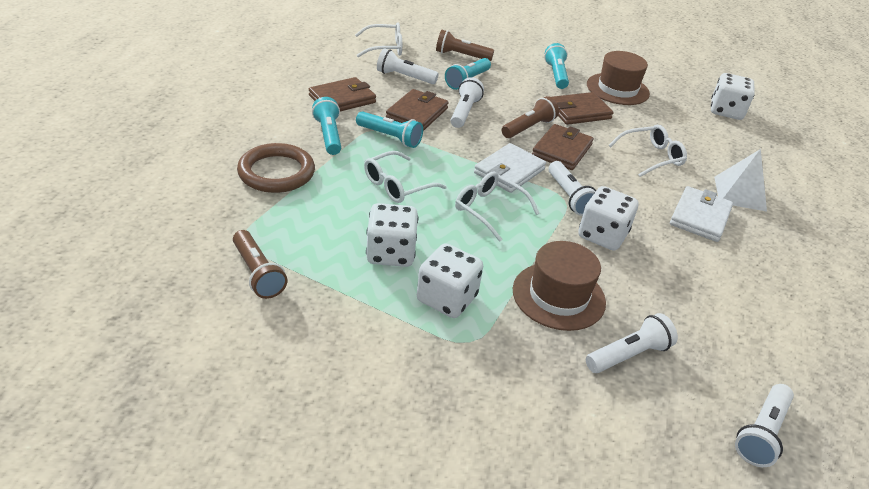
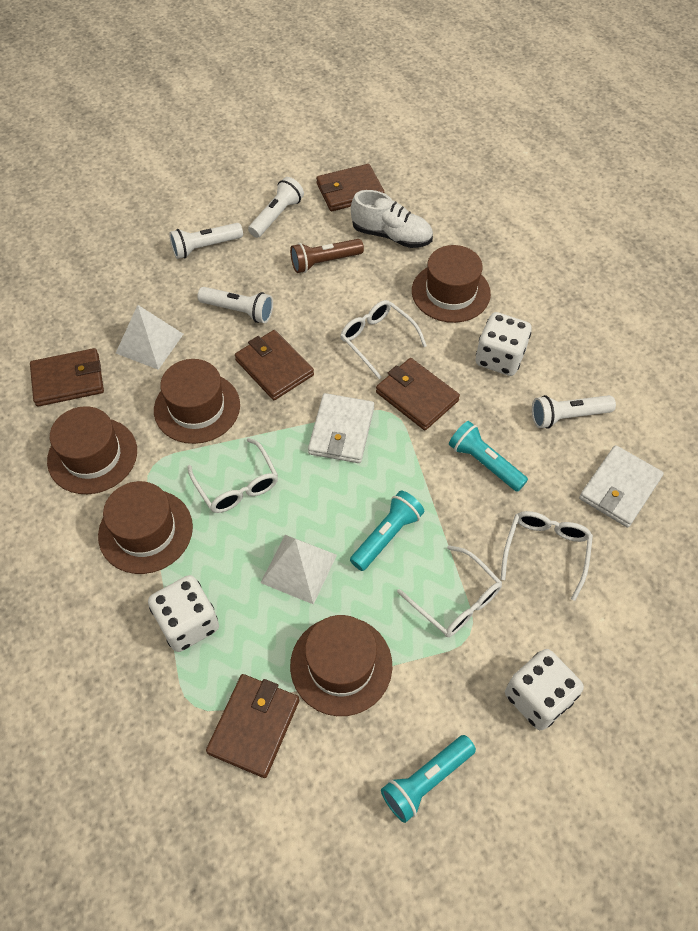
brown flashlight: [233,230,287,299] [436,30,494,61] [502,96,559,138] = 3 -> [290,239,364,273] = 1
brown hat: [513,241,606,331] [587,51,650,105] = 2 -> [47,406,137,494] [98,481,193,574] [154,359,240,444] [290,615,392,716] [412,245,491,323] = 5
brown ring: [237,143,315,193] = 1 -> none = 0
brown wallet: [309,77,376,111] [386,89,449,131] [532,124,594,170] [551,92,614,125] = 4 -> [30,348,104,407] [206,674,299,778] [235,330,314,400] [316,164,384,211] [376,358,460,430] = 5
turquoise flashlight: [312,97,341,155] [356,111,423,148] [445,58,491,90] [544,43,569,89] = 4 -> [350,490,424,571] [381,735,476,823] [449,421,528,492] = 3
white dice: [366,203,418,267] [417,243,483,318] [578,186,638,251] [711,73,755,120] = 4 -> [148,575,219,652] [476,312,532,376] [505,649,584,730] = 3
white flashlight: [377,48,439,84] [451,77,484,128] [549,161,596,216] [586,313,678,373] [735,384,794,467] = 5 -> [169,223,243,259] [197,287,273,323] [248,177,304,238] [532,395,616,429] = 4
white pyramid: [714,149,767,212] = 1 -> [116,305,183,370] [261,535,337,605] = 2
white shoe: none = 0 -> [351,190,433,248] = 1

